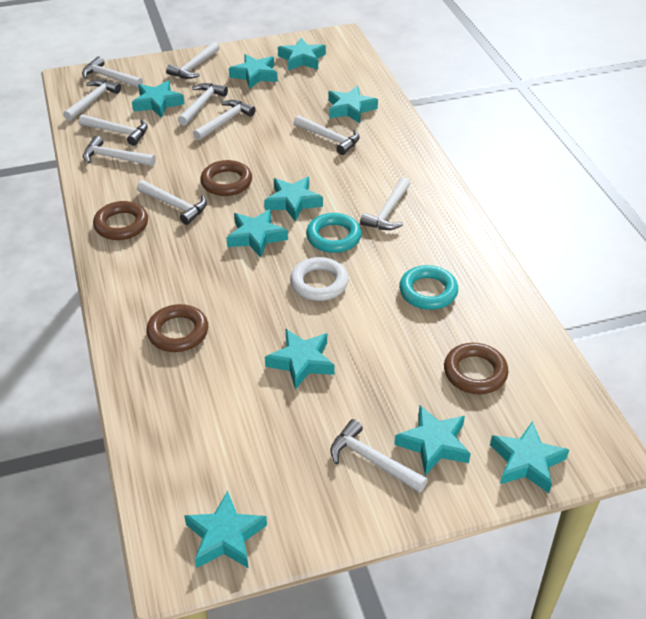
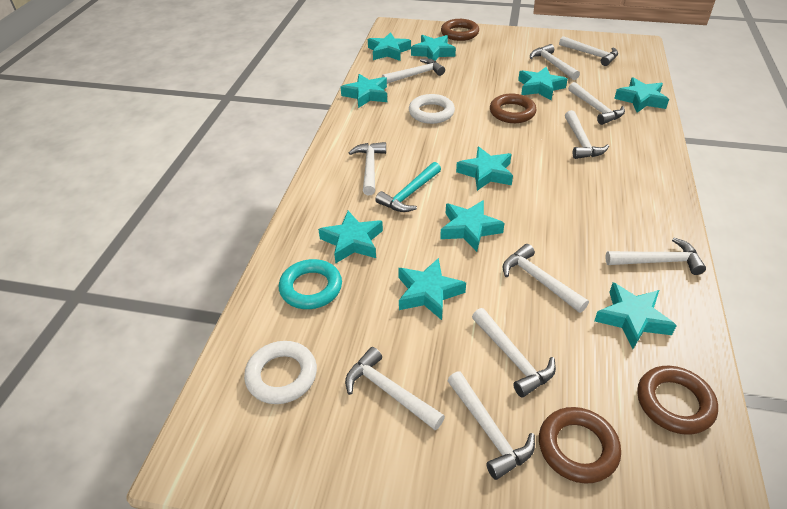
turquoise hammer: none = 0 -> [376,162,441,212] = 1
turquoise ring: [306,213,362,253] [399,265,458,310] = 2 -> [279,259,342,309] = 1
white ring: [290,257,348,301] = 1 -> [244,341,317,404] [409,94,455,124] = 2

